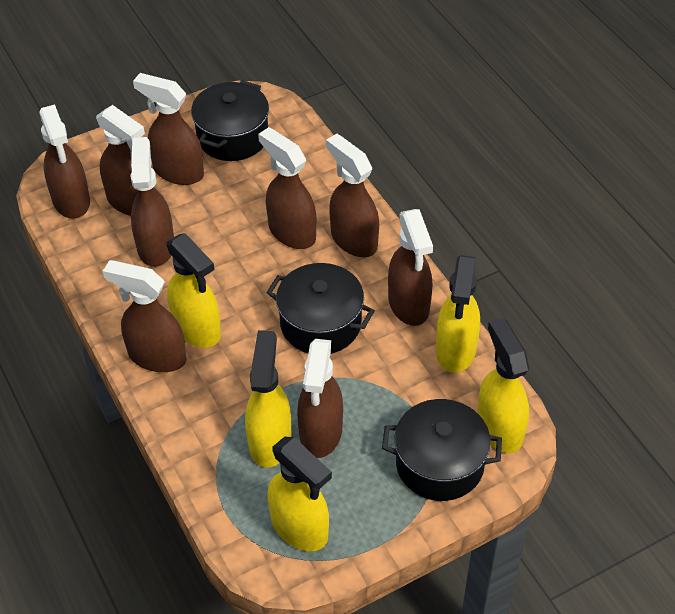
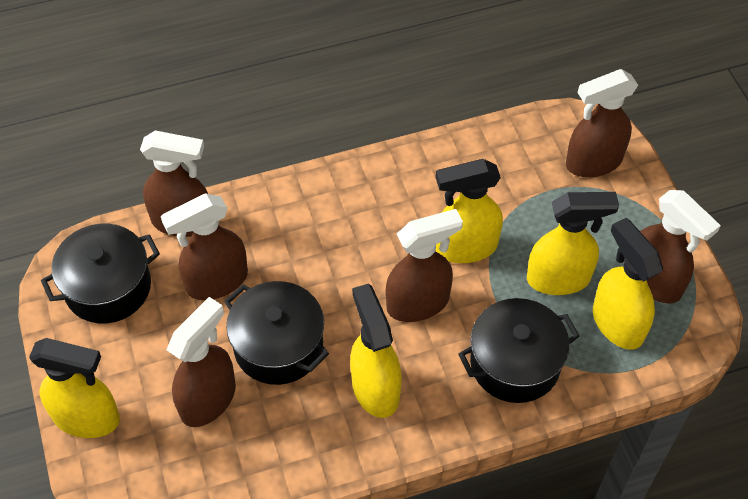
brown spray bottle: [39,104,90,219] [96,105,145,216] [103,260,186,372] [130,137,174,267] [133,73,204,185] [258,127,316,249] [297,339,343,458] [326,134,379,257] [388,209,433,326] = 9 -> [140,130,208,237] [161,194,248,300] [166,297,236,427] [386,209,463,322] [566,69,638,177] [640,190,721,304] = 6

